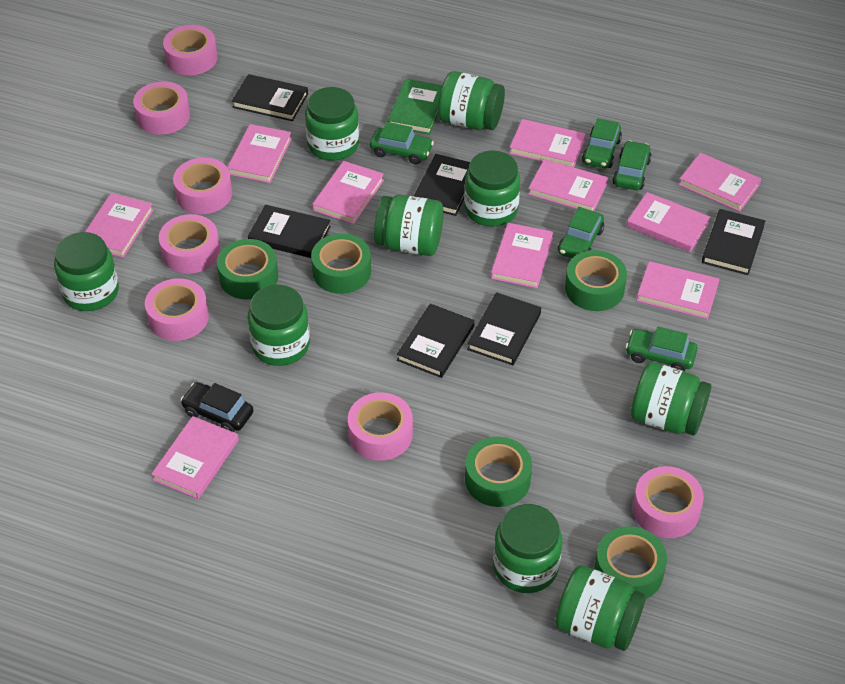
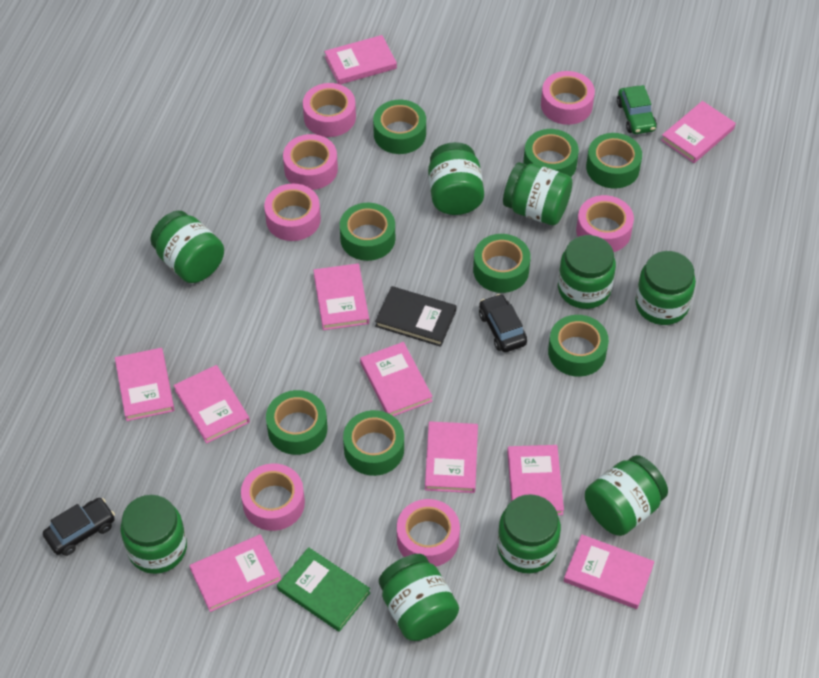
black book: [232,74,308,121] [248,205,331,258] [397,304,474,378] [414,154,470,216] [467,292,541,365] [702,209,765,275] = 6 -> [375,286,456,347] = 1
black car: [180,382,254,432] = 1 -> [43,498,115,556] [479,294,527,352] = 2
green car: [370,122,434,165] [558,207,604,258] [582,118,622,168] [612,140,652,190] [626,327,698,371] = 5 -> [617,85,657,134] = 1
green tape: [217,239,278,299] [311,233,371,294] [465,437,532,507] [565,250,627,311] [595,526,667,599] = 5 -> [266,390,328,455] [340,203,395,261] [343,410,404,476] [373,100,426,154] [473,234,531,293] [523,129,579,177] [548,315,609,377] [586,133,642,189] = 8

